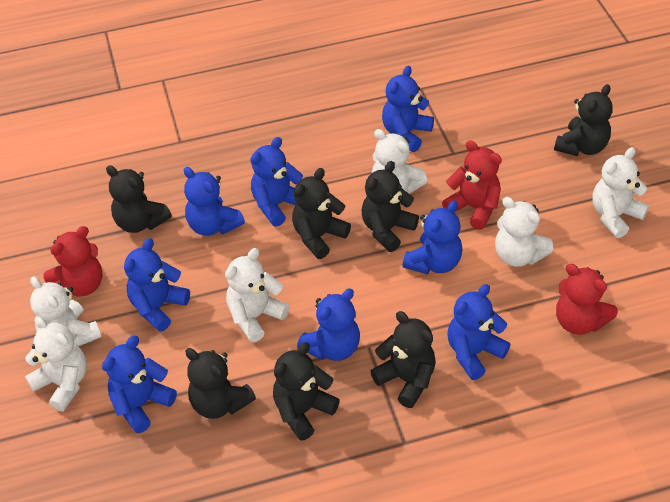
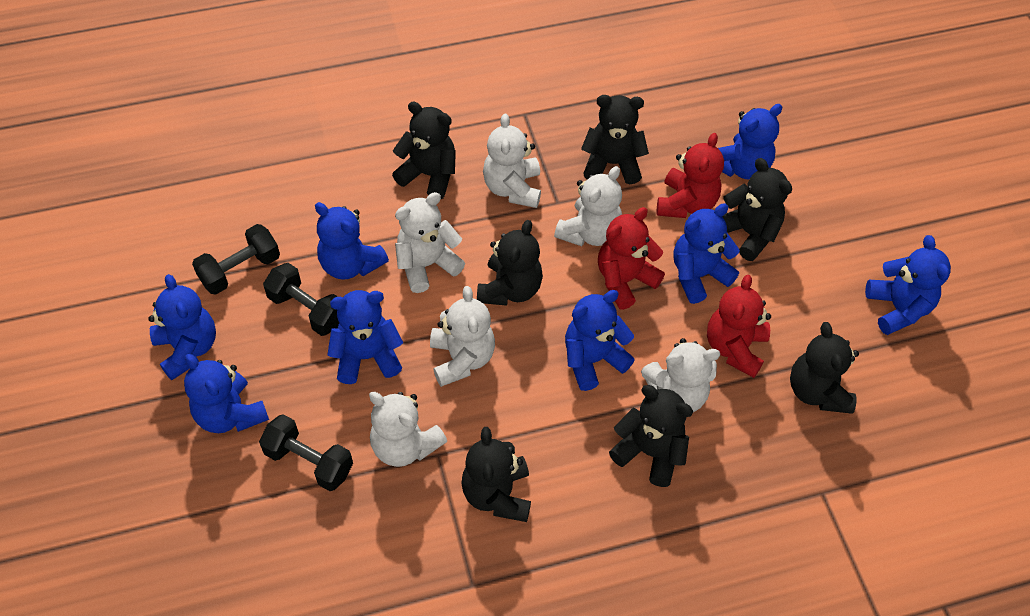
black dumbbell: none = 0 -> [192,224,280,294] [259,414,353,491] [263,263,339,336] = 3

